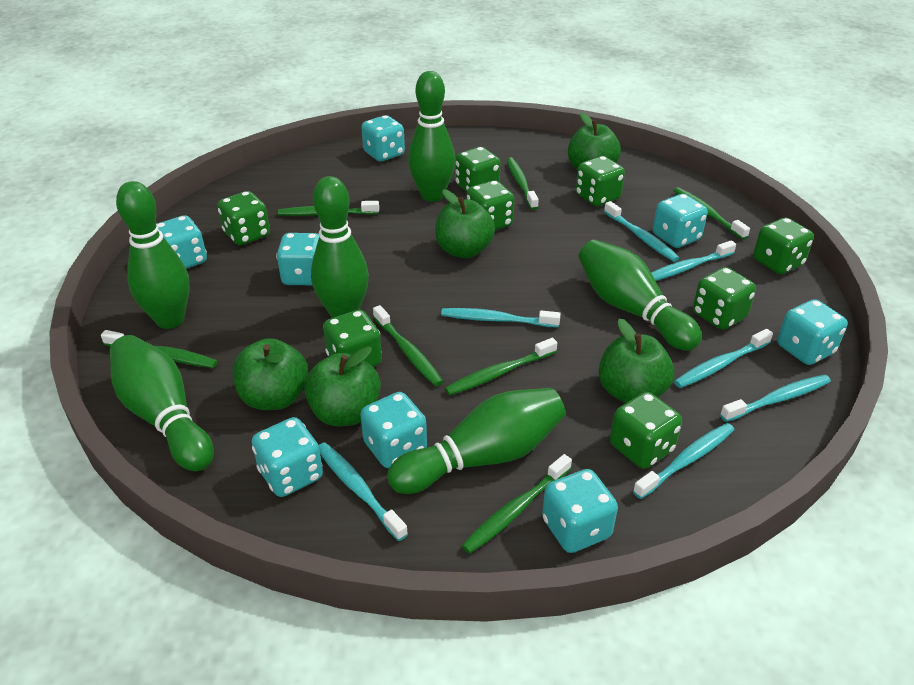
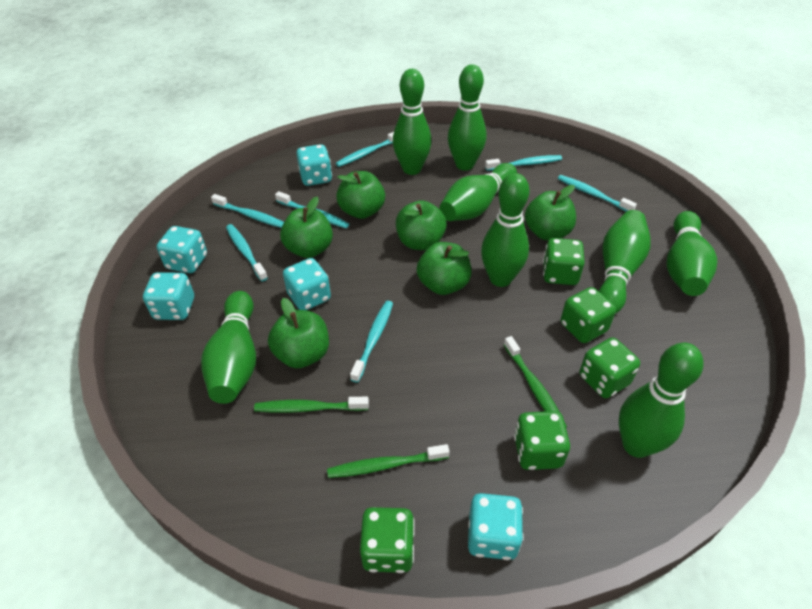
green apple: [233,338,308,410] [304,346,381,426] [435,189,495,258] [568,112,621,170] [599,319,674,403] = 5 -> [268,298,329,368] [280,197,333,258] [336,171,385,219] [396,200,447,250] [417,242,472,295] [525,185,576,240] = 6
green bowling pin: [110,335,214,471] [116,181,190,329] [311,176,369,318] [387,388,566,494] [408,71,455,202] [579,240,702,351] = 6 -> [201,291,256,404] [393,69,432,175] [439,163,517,221] [448,64,486,170] [481,173,529,287] [599,210,651,314] [619,343,704,458] [666,211,718,296] = 8
green dice: [218,191,270,245] [323,310,382,367] [455,147,501,192] [467,180,514,230] [576,156,625,206] [610,392,682,469] [693,267,756,330] [753,218,814,274] = 8 -> [360,507,415,573] [514,411,570,470] [543,238,585,285] [561,287,616,343] [580,337,640,398] = 5
green toothbrush: [101,330,218,368] [278,201,379,216] [373,305,443,386] [445,338,557,395] [461,454,572,554] [506,157,539,210] [673,187,750,240] = 7 -> [254,397,369,413] [327,444,450,478] [504,336,567,427] = 3
turquoise dice: [157,215,207,269] [252,417,323,497] [276,233,319,285] [360,392,427,468] [361,115,405,162] [542,469,618,553] [653,194,708,248] [777,299,848,365] = 8 -> [143,272,194,320] [157,226,207,273] [283,258,331,310] [296,144,332,186] [468,493,524,560] = 5

